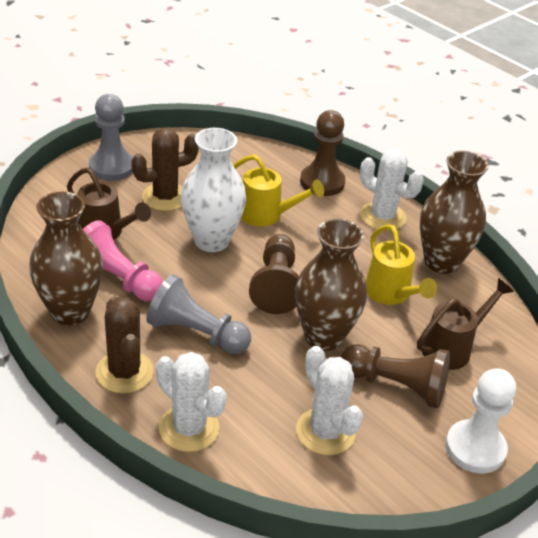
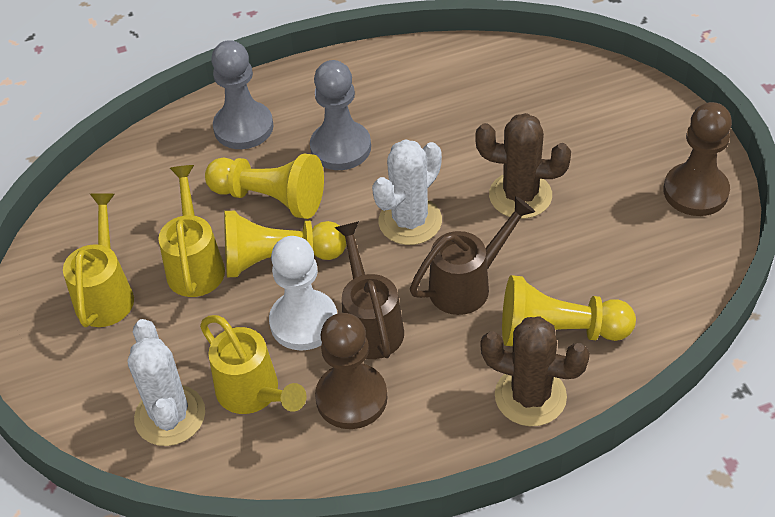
brown pawn: [249,234,299,314] [300,110,346,196] [341,344,450,409] = 3 -> [315,313,388,429] [664,102,732,216] = 2
brown vase: [29,192,103,325] [295,219,367,351] [420,151,489,274] = 3 -> none = 0
pink pawn: [83,220,163,301] = 1 -> none = 0
white cactus: [156,352,227,452] [296,346,363,455] [360,149,424,231] = 3 -> [128,319,205,446] [372,139,442,245] = 2
white vase: [181,128,246,252] = 1 -> none = 0
yellow pawn: none = 0 -> [205,154,324,219] [224,211,346,277] [502,275,636,346] = 3
yellow watering can: [233,154,324,226] [366,224,437,305] = 2 -> [63,193,134,327] [158,165,225,297] [200,315,307,414] = 3

